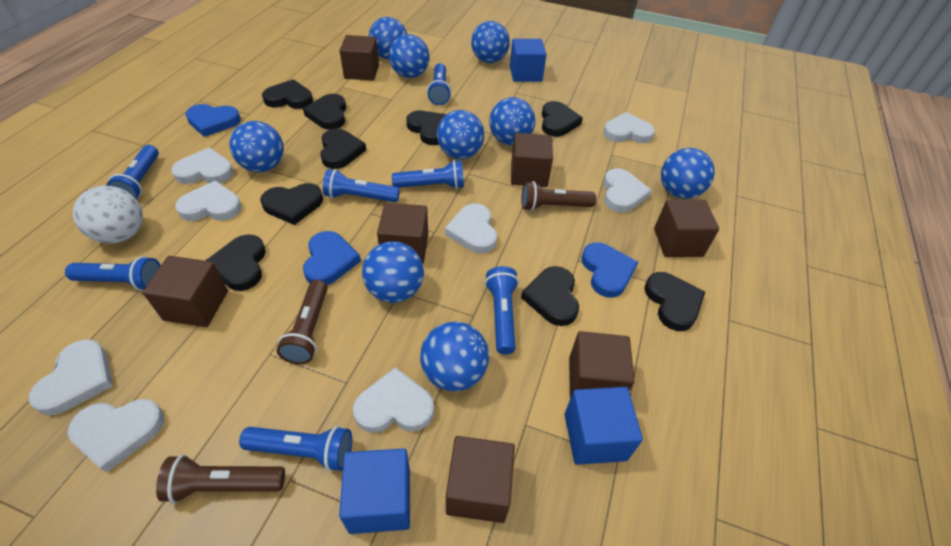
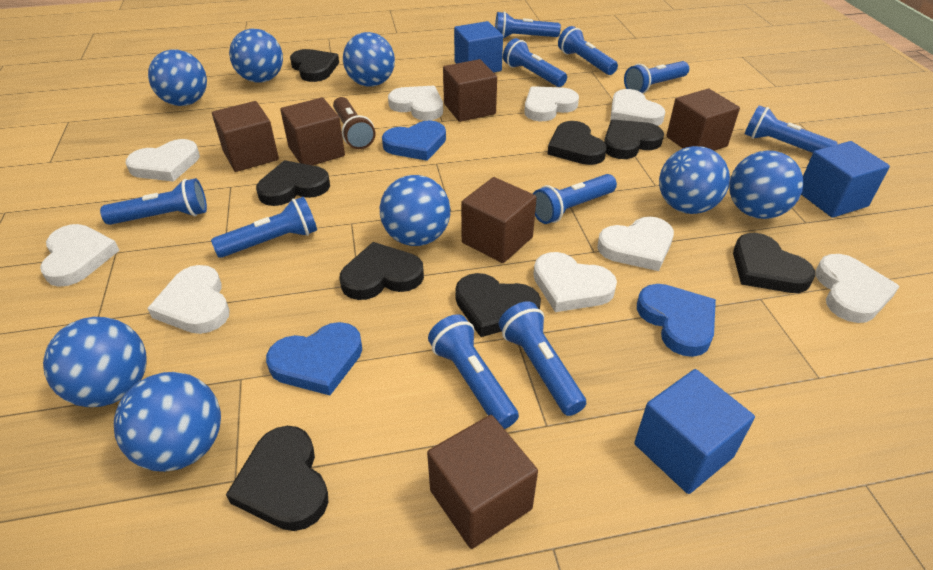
black heart: [205,235,266,291] [260,183,323,225] [262,80,313,109] [303,94,346,130] [320,128,366,169] [406,111,447,145] [521,266,579,326] [542,101,583,137] [644,272,705,331] = 9 -> [226,426,328,531] [256,160,330,206] [290,49,339,82] [339,242,424,300] [455,273,541,337] [547,121,607,165] [604,119,664,159] [733,233,815,293] = 8
blue ball: [229,121,284,172] [362,242,424,303] [369,17,407,59] [389,34,430,78] [420,321,489,391] [437,110,484,159] [471,21,510,63] [489,97,535,145] [661,148,715,199] = 9 -> [43,317,147,407] [114,372,221,472] [148,49,207,106] [229,29,283,83] [343,32,395,87] [380,175,450,246] [659,146,730,214] [729,150,803,219] = 8
blue flashlight: [65,256,161,291] [106,145,159,199] [239,426,352,471] [323,169,400,202] [392,160,464,189] [427,63,451,105] [485,266,519,354] = 7 -> [100,178,207,225] [211,197,317,258] [428,314,519,429] [495,11,561,38] [499,301,586,416] [503,38,567,87] [533,174,617,224] [558,26,618,75] [624,61,689,94] [745,105,838,153] = 10
brown cube: [143,256,228,327] [339,35,379,81] [377,203,428,264] [446,436,515,523] [511,133,553,187] [569,331,635,398] [654,200,719,257] = 7 -> [212,101,279,172] [280,97,345,165] [427,415,538,549] [443,59,497,122] [461,177,537,263] [666,89,740,151] = 6
brown flashlight: [156,455,285,503] [277,280,328,364] [521,181,596,211] = 3 -> [333,97,375,149] = 1
white ball: [73,186,143,244] = 1 -> none = 0
white heart: [29,340,113,415] [67,399,164,473] [171,148,234,184] [175,181,241,221] [353,367,434,433] [445,204,497,253] [603,112,655,143] [603,169,652,212] = 8 -> [40,224,120,287] [126,139,200,182] [147,265,229,334] [388,86,443,121] [524,86,579,121] [533,252,617,312] [597,217,674,271] [610,89,665,126] [815,254,900,323] = 9

